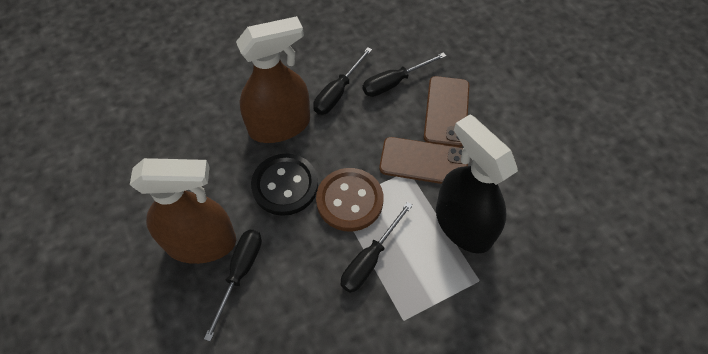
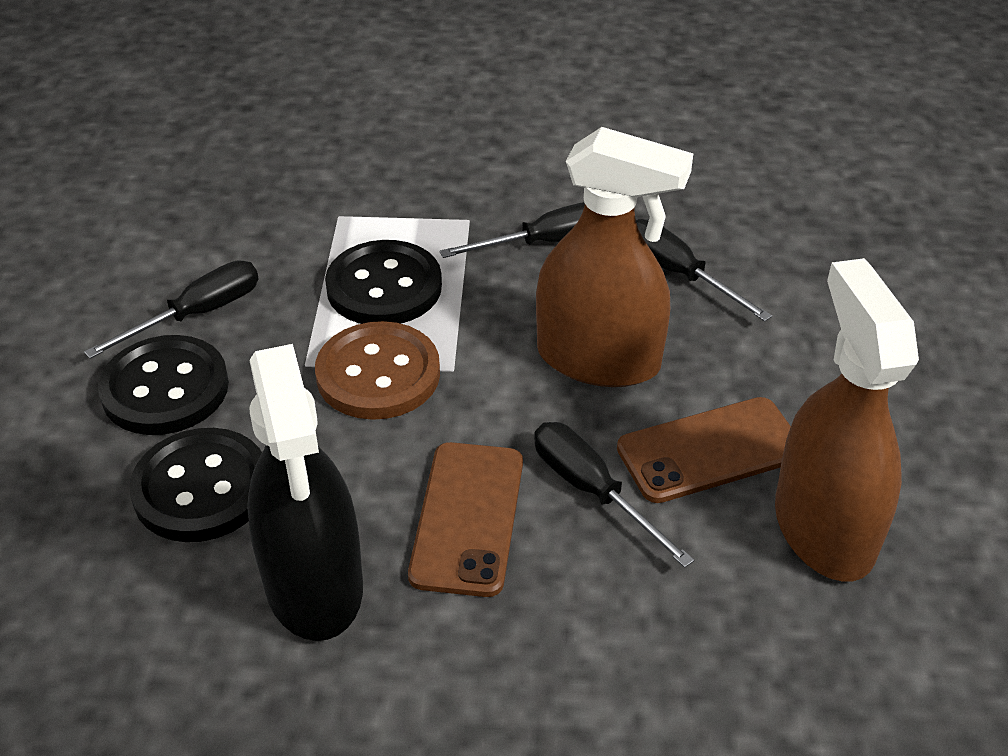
black button: [251,154,318,216] = 1 -> [98,335,229,435] [129,428,262,542] [325,240,442,324] = 3

